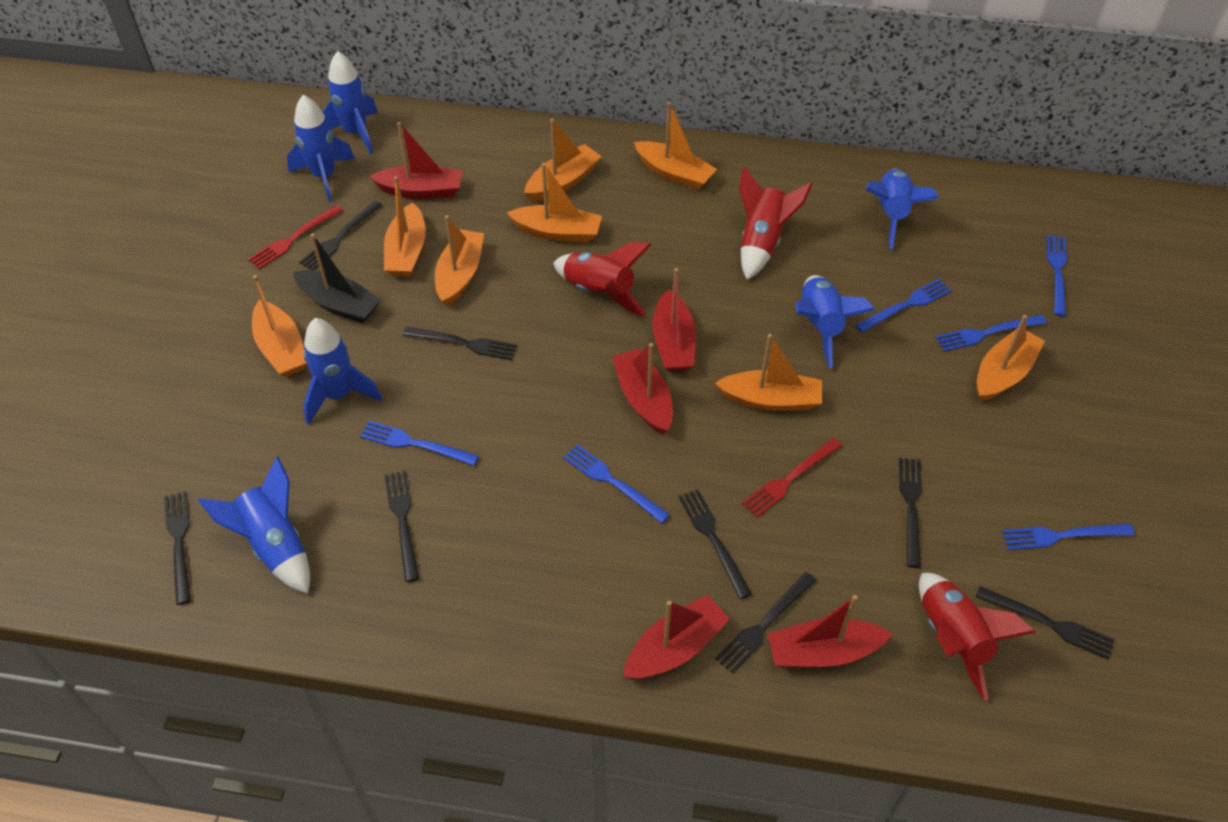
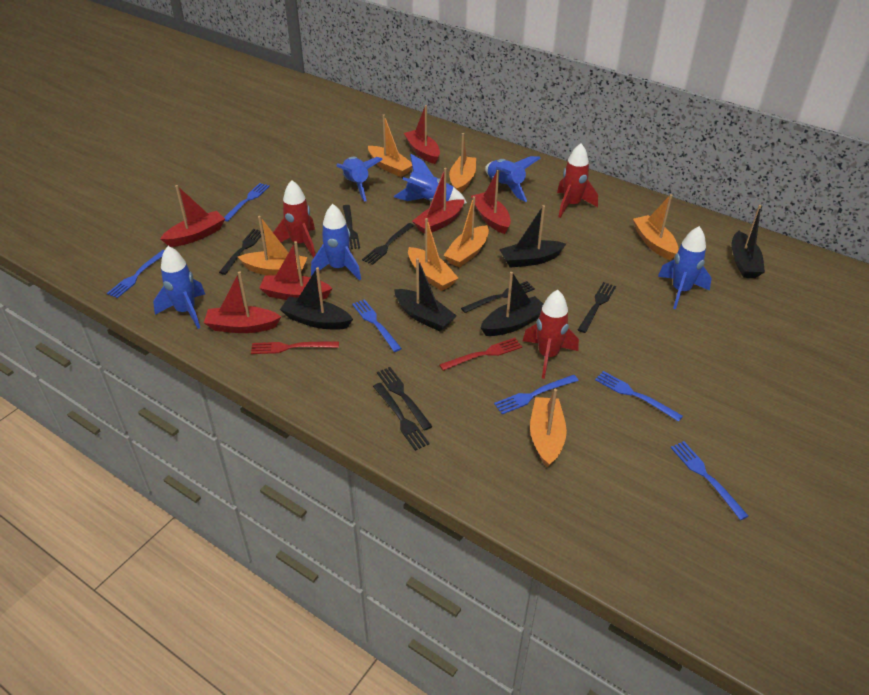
black boat: [293,233,381,323] = 1 -> [280,267,353,330] [394,258,457,331] [480,272,543,336] [499,205,566,268] [731,205,765,278] = 5
black fork: [164,491,191,605] [299,201,383,270] [384,471,419,582] [403,327,517,360] [679,489,752,599] [715,572,817,674] [899,458,922,568] [976,586,1115,660] = 8 -> [219,229,264,275] [343,205,360,249] [362,223,414,265] [373,383,430,451] [377,367,433,431] [461,281,535,313] [578,282,616,333] = 7
orange boat: [252,275,307,377] [384,176,426,277] [435,215,484,306] [507,163,602,243] [524,119,602,202] [634,101,717,190] [715,334,822,411] [977,315,1045,401] = 8 -> [238,216,308,275] [368,114,412,177] [408,218,458,291] [443,196,489,268] [449,133,476,193] [530,389,567,468] [633,194,678,260] = 7
red boat: [369,122,462,199] [612,343,673,435] [623,595,730,680] [652,268,696,372] [768,595,892,667] = 5 -> [160,185,225,247] [204,272,281,333] [259,241,333,300] [404,105,440,164] [412,168,464,234] [471,170,511,234] = 6

